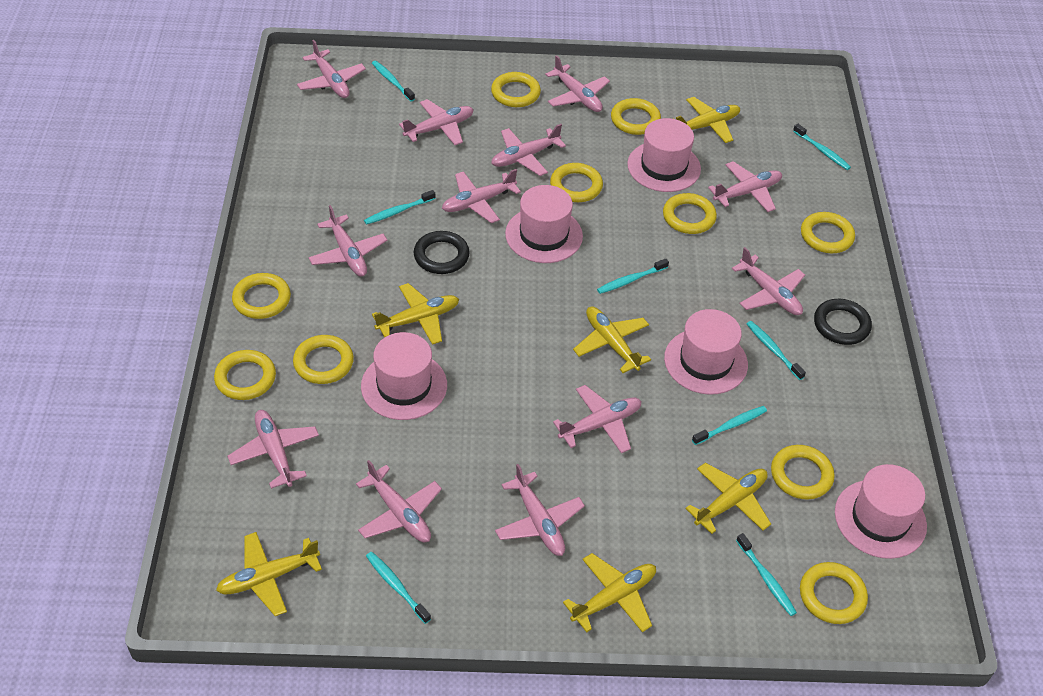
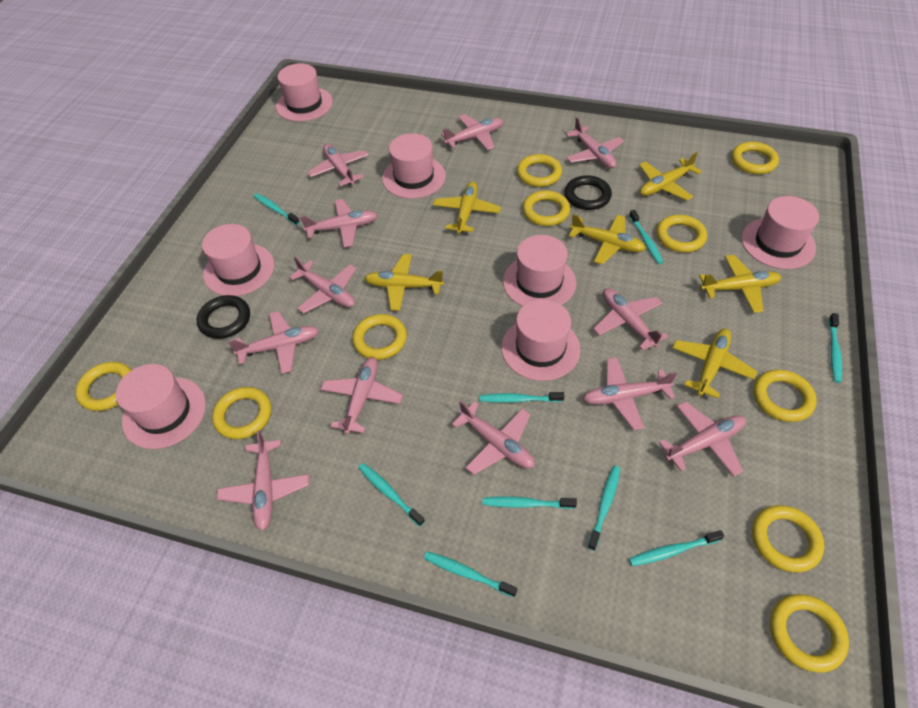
pink hat: [361,332,447,420] [505,185,583,263] [627,118,701,192] [664,309,748,395] [835,464,927,559] = 5 -> [116,364,206,449] [202,224,274,296] [276,63,333,122] [382,133,446,199] [501,299,581,381] [503,235,576,307] [741,196,819,269] = 7
turquoise toothbrush: [364,190,435,225] [366,552,431,624] [372,61,415,102] [597,259,669,294] [692,406,767,445] [736,533,797,616] [747,321,806,380] [793,124,851,170] = 8 -> [253,193,300,225] [358,463,425,527] [424,551,518,597] [480,392,564,403] [483,496,577,509] [588,466,620,551] [629,210,663,264] [629,530,724,566] [829,313,842,383] = 9

